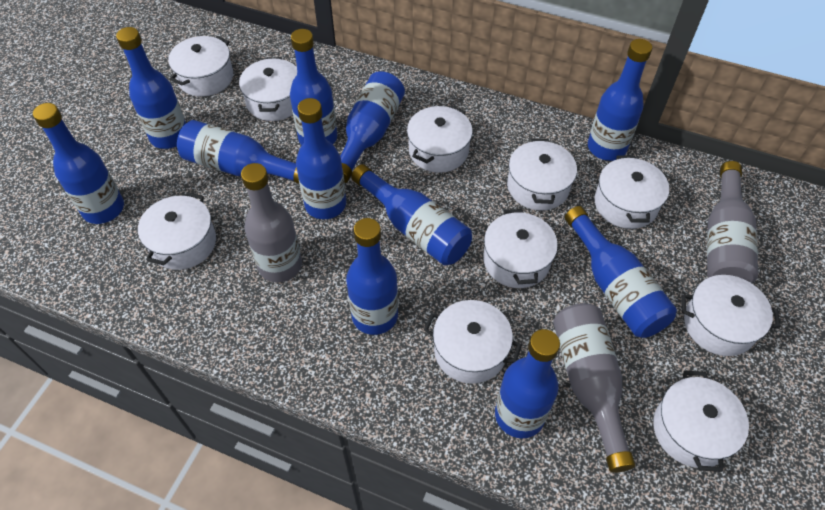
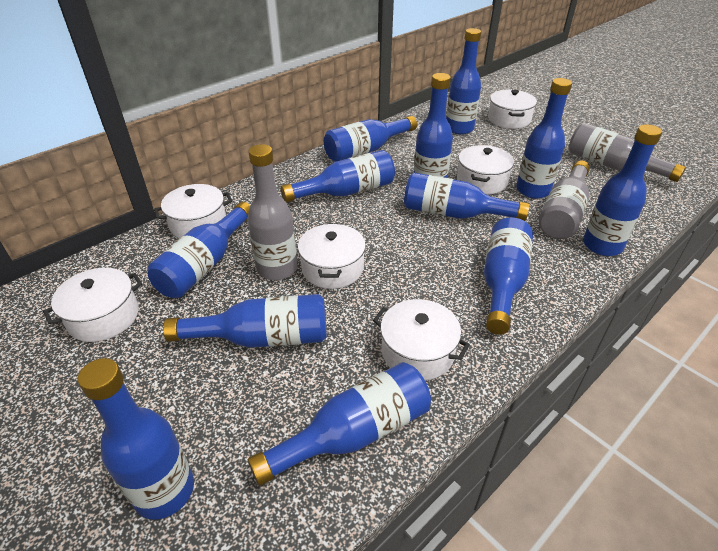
blue bottle: [33,103,124,224] [116,27,186,149] [177,120,299,184] [290,29,337,145] [296,98,346,219] [340,71,405,183] [346,218,398,335] [351,164,472,266] [495,329,560,438] [565,206,677,338] [588,39,652,161] = 11 -> [78,358,194,520] [147,202,250,298] [163,294,327,348] [248,362,431,486] [281,150,395,202] [324,116,417,162] [404,172,530,221] [414,73,453,178] [446,28,481,135] [484,218,533,335] [516,78,572,199] [583,124,662,256] = 12
white pot: [138,192,216,270] [168,36,233,97] [239,57,297,121] [407,105,473,173] [424,300,522,384] [483,209,558,288] [507,139,577,210] [595,155,669,229] [653,371,749,472] [681,275,780,356] = 10 -> [43,268,142,342] [154,184,232,238] [298,223,366,289] [373,299,470,380] [457,145,514,194] [488,90,537,129] = 6

